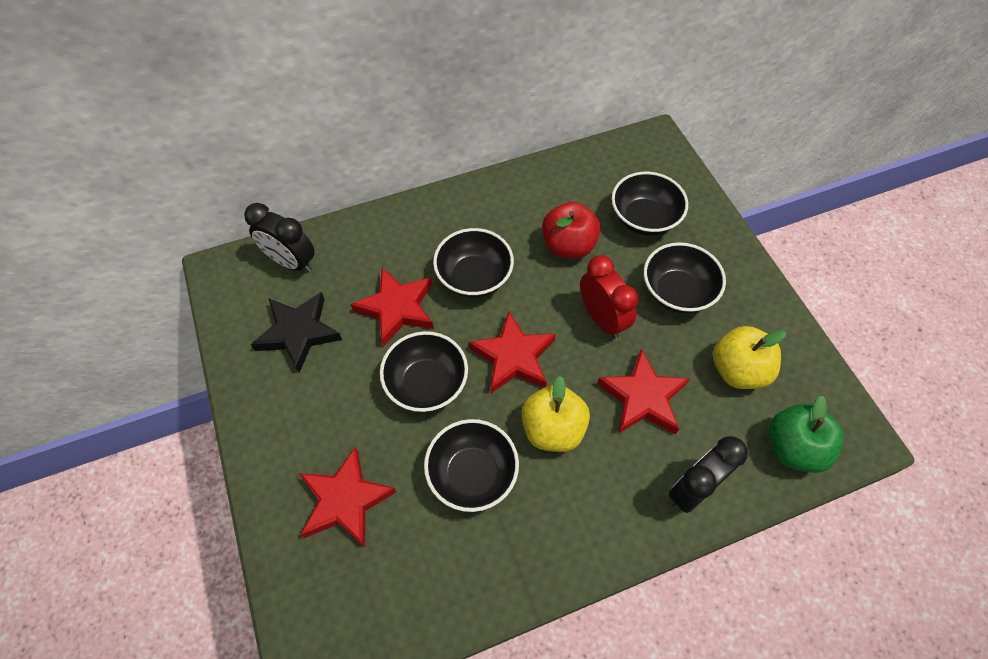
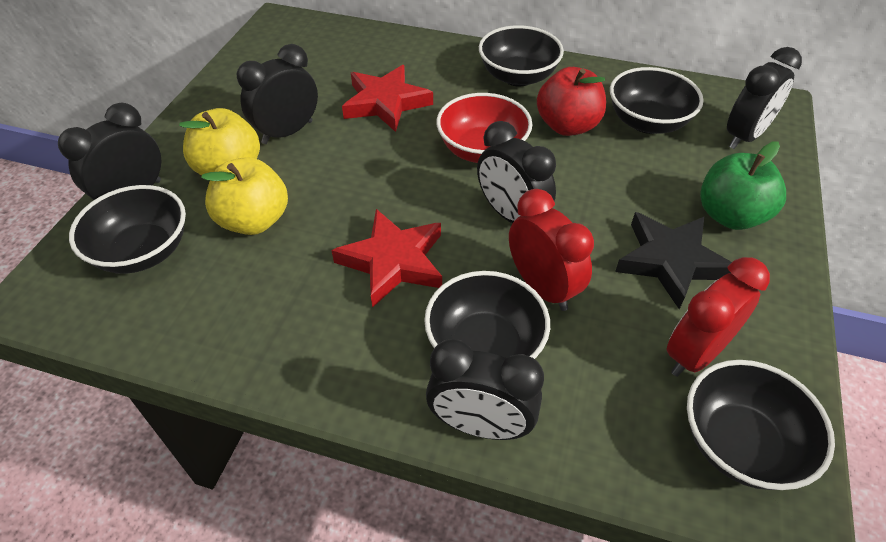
black clock: [244,203,315,273] [669,436,748,513] = 2 -> [58,103,161,200] [237,44,318,144] [426,339,544,440] [477,121,556,223] [727,47,802,149] = 5
red bowl: none = 0 -> [436,93,532,163] = 1
red clock: [580,255,638,339] = 1 -> [509,189,594,311] [666,257,770,377] = 2
red star: [299,447,396,547] [350,267,434,347] [469,311,556,393] [597,349,690,434] = 4 -> [331,209,442,308] [342,65,433,132] = 2

